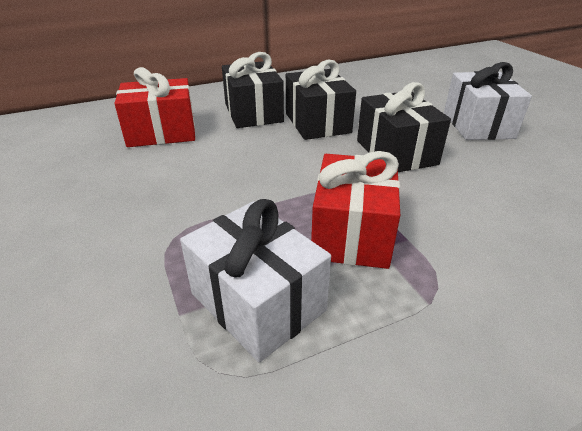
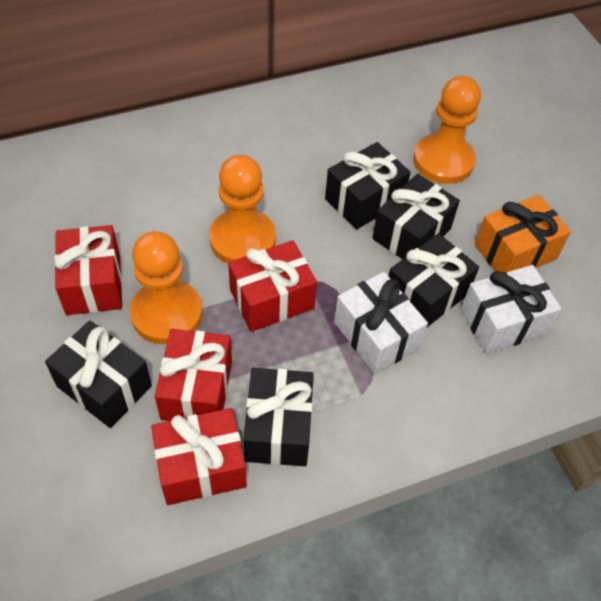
black gift: [222,52,284,128] [286,60,356,140] [357,82,451,172] = 3 -> [45,321,152,428] [243,368,314,466] [325,142,411,229] [372,174,460,259] [389,233,479,327] = 5
orange gift: none = 0 -> [475,195,571,272] = 1
orange pawn: none = 0 -> [130,231,203,344] [209,155,276,264] [413,76,481,184] = 3
red gift: [114,67,195,147] [311,151,400,269] = 2 -> [54,225,122,315] [151,408,247,505] [155,329,232,421] [228,240,317,332] = 4

